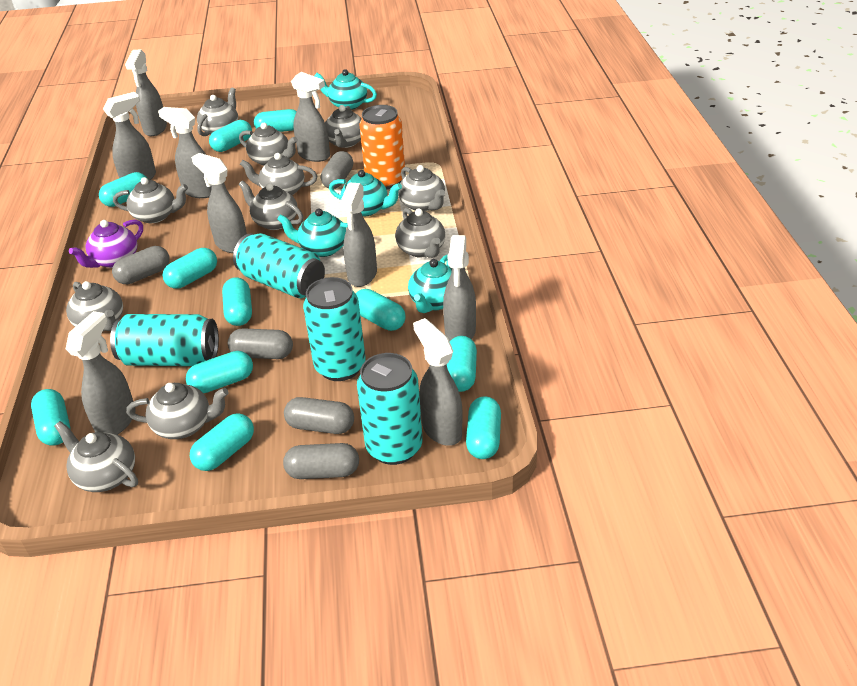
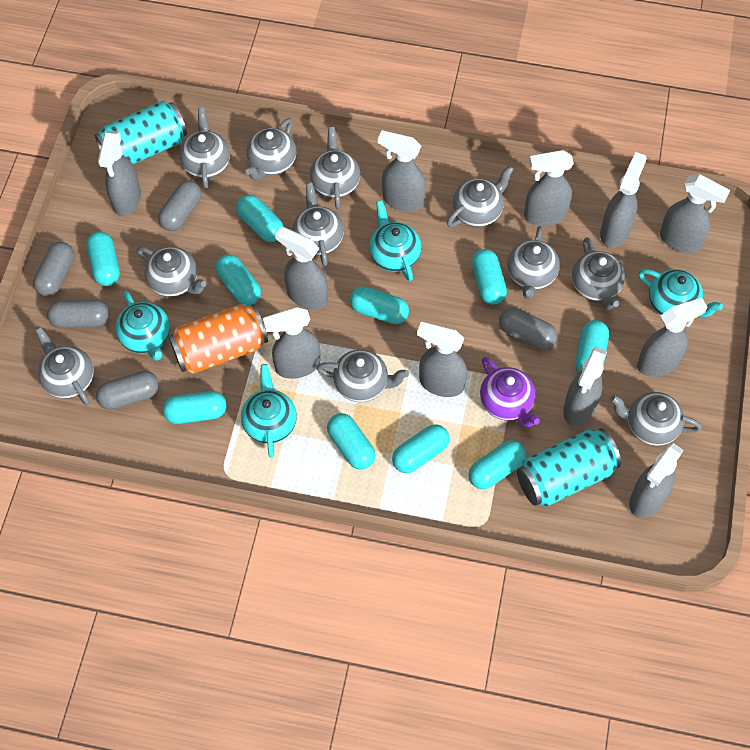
grey spray bottle: [66,311,136,435] [103,92,156,180] [125,50,167,136] [158,107,211,198] [191,153,247,253] [291,72,330,162] [339,182,377,287] [413,318,463,446] [443,235,476,342] = 9 -> [98,131,141,216] [263,307,320,379] [275,227,328,310] [378,130,426,212] [417,321,467,397] [524,150,574,226] [563,347,607,427] [600,152,647,248] [629,443,684,518] [637,298,707,377] [660,174,730,253] = 11
turquoise can: [110,314,219,366] [233,233,325,298] [303,277,366,381] [357,353,423,465] = 4 -> [95,101,187,164] [517,428,621,507] = 2
turquoise capsule: [31,389,70,445] [99,172,148,207] [163,248,217,289] [186,351,253,393] [190,413,254,471] [209,120,252,152] [222,277,252,326] [254,109,297,132] [355,289,405,331] [447,336,477,392] [466,396,501,459] = 11 -> [86,232,120,286] [163,391,227,424] [216,255,261,305] [236,195,284,242] [327,413,375,470] [350,286,409,324] [392,424,450,473] [469,440,526,489] [472,249,507,305] [576,320,609,372] = 10

